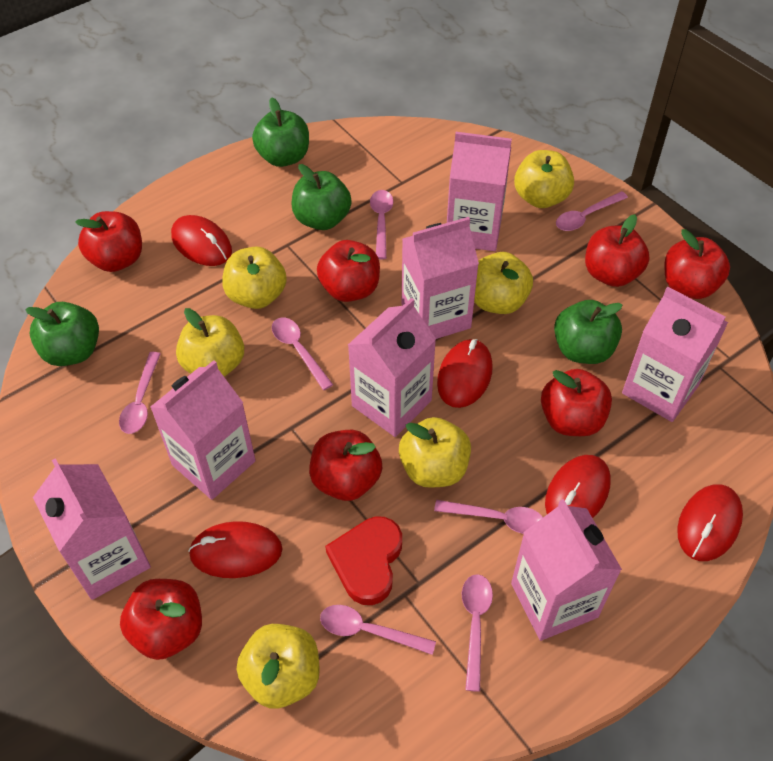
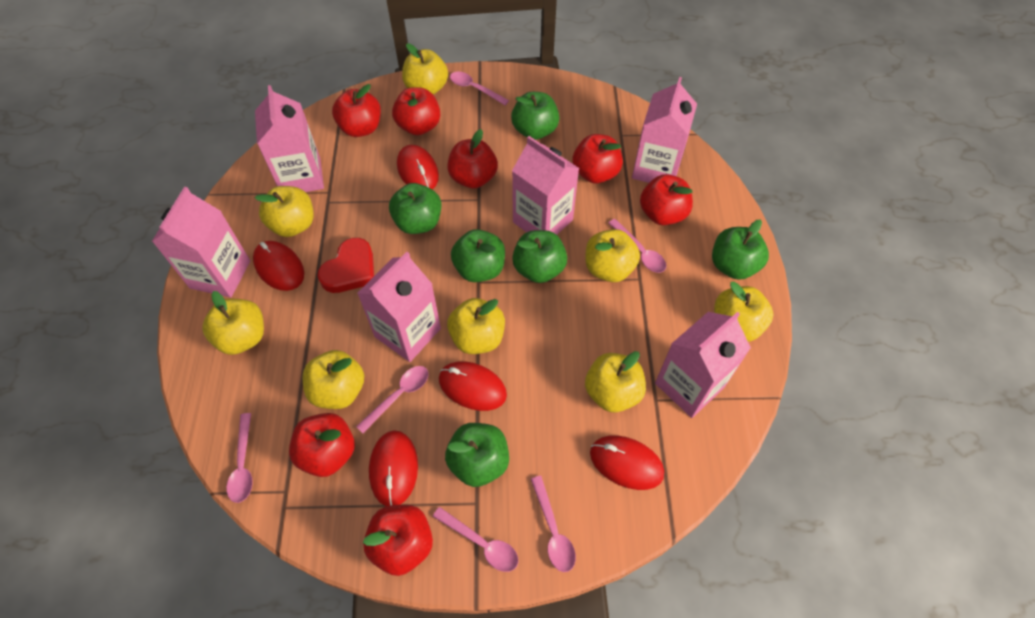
green apple: [25,302,99,366] [252,98,309,167] [291,164,352,230] [554,300,622,364] = 4 -> [389,183,442,234] [445,423,509,487] [451,229,505,282] [511,92,559,140] [512,230,567,283] [712,219,769,280] = 6
pink carton: [33,458,151,600] [150,360,256,500] [348,298,436,437] [402,217,479,339] [447,132,512,251] [511,499,622,641] [622,287,728,422] = 7 -> [152,187,250,298] [255,85,324,192] [357,252,441,362] [512,136,579,235] [632,77,697,183] [655,312,751,418] = 6
pink spoon: [119,352,161,434] [272,318,333,390] [320,605,436,655] [370,190,394,259] [434,500,543,534] [462,574,493,692] [556,191,628,231] = 7 -> [226,413,253,503] [356,366,429,433] [433,507,518,572] [450,72,509,105] [531,476,576,572] [608,219,666,273] = 6
yellow apple: [176,308,244,376] [222,246,287,309] [237,624,320,709] [399,417,471,488] [474,252,533,314] [514,150,574,208] = 6 -> [202,291,264,355] [255,186,313,237] [303,350,364,409] [402,43,448,95] [447,298,505,354] [585,229,640,282] [585,351,646,412] [714,282,773,342] = 8

